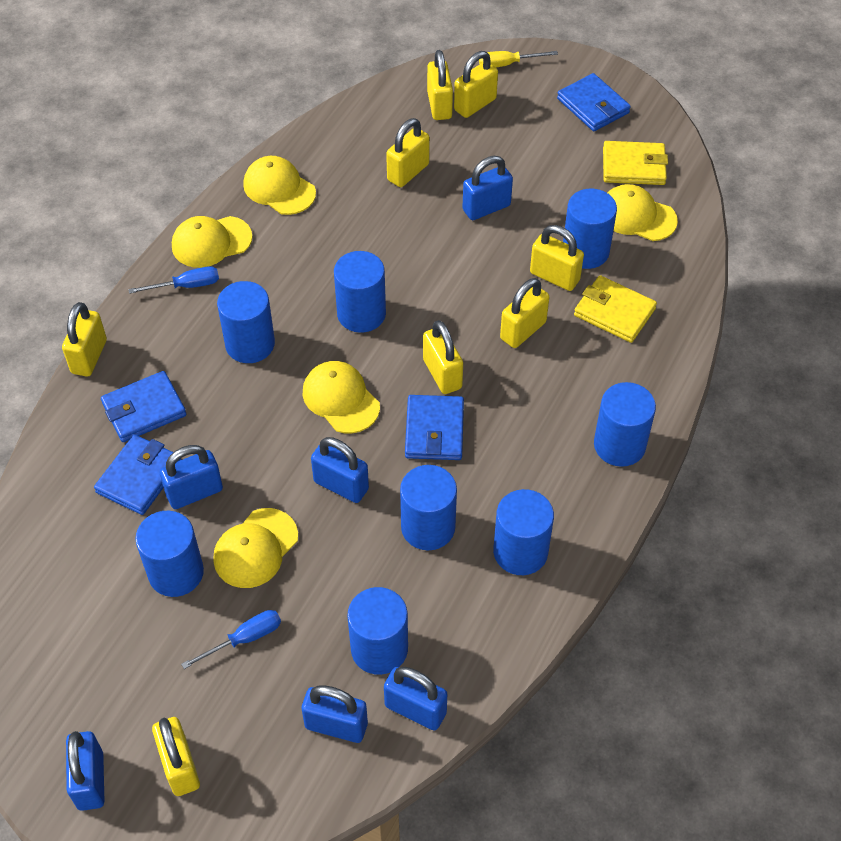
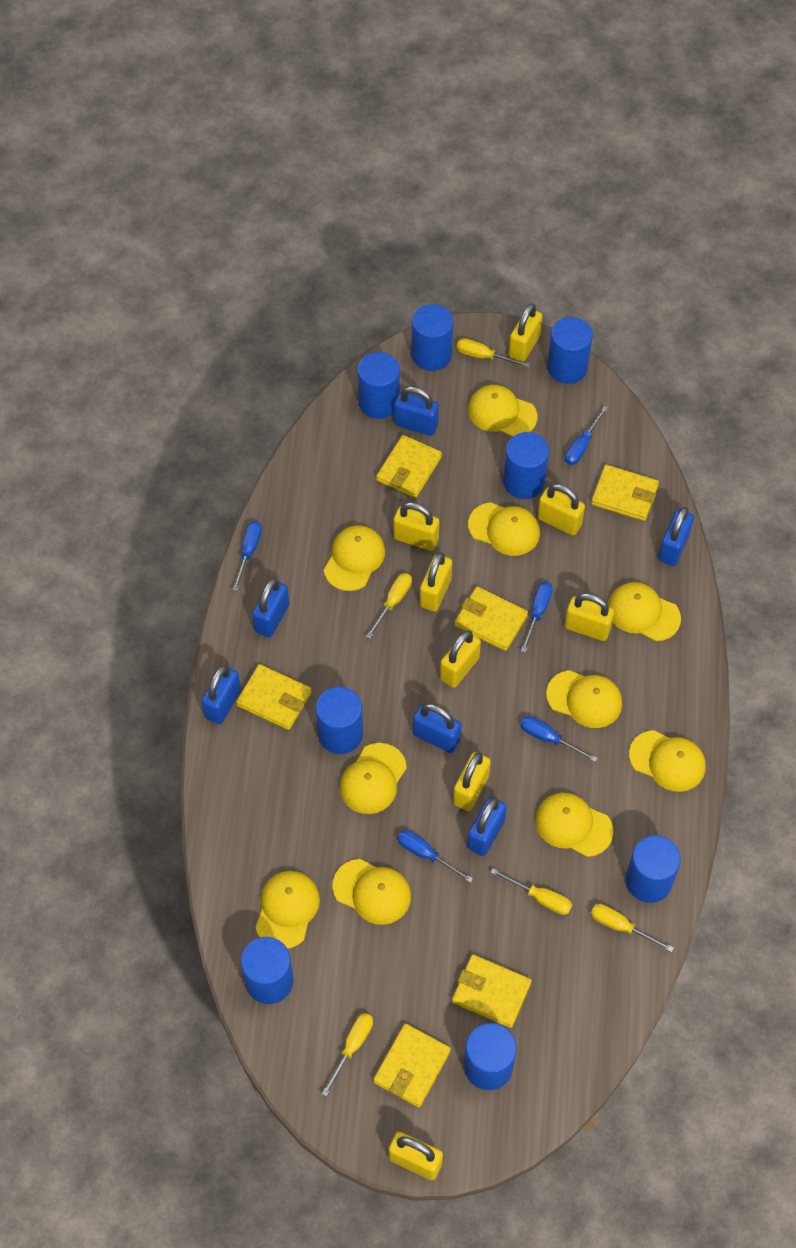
blue screwdriver: [128,266,219,294] [181,610,281,669] = 2 -> [232,521,262,591] [397,830,473,883] [520,716,598,762] [521,582,553,653] [565,406,608,465] = 5
blue wallet: [94,435,181,515] [101,371,186,442] [405,395,464,460] [557,73,631,131] = 4 -> none = 0
yellow cap: [172,216,253,268] [213,508,298,588] [243,156,316,215] [303,361,380,433] [608,184,678,241] = 5 -> [256,871,320,949] [324,525,385,591] [332,859,411,925] [340,743,407,814] [468,385,537,437] [468,502,540,556] [535,793,613,857] [546,670,622,728] [608,582,681,641] [629,730,706,792] = 10
yellow screwdriver: [479,51,558,67] = 1 -> [322,1013,373,1097] [366,573,412,639] [457,338,530,368] [490,869,572,915] [591,904,674,952] = 5
yellow wallet: [574,275,657,343] [603,141,668,185] = 2 -> [236,664,312,730] [373,1024,451,1107] [376,435,442,498] [452,955,532,1028] [454,586,528,651] [591,465,659,521] = 6

